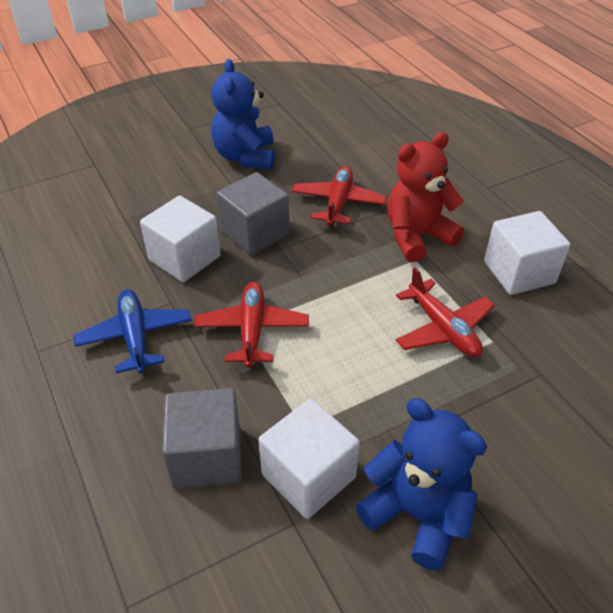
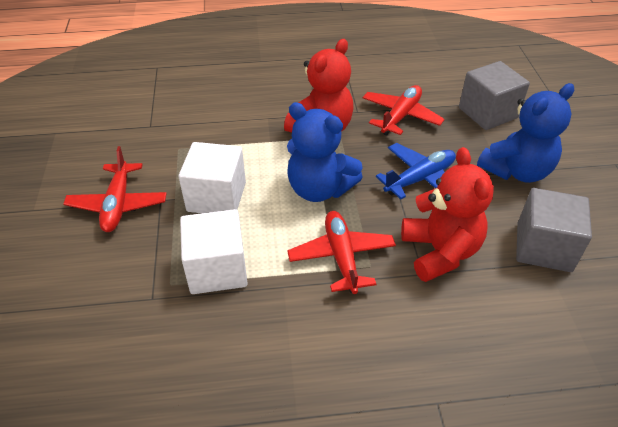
red teddy bear: [387,132,464,262] = 1 -> [284,39,354,132] [401,147,494,282] = 2
white cube: [140,196,221,282] [258,399,360,519] [484,211,570,295] = 3 -> [179,142,246,213] [180,209,248,294] = 2

